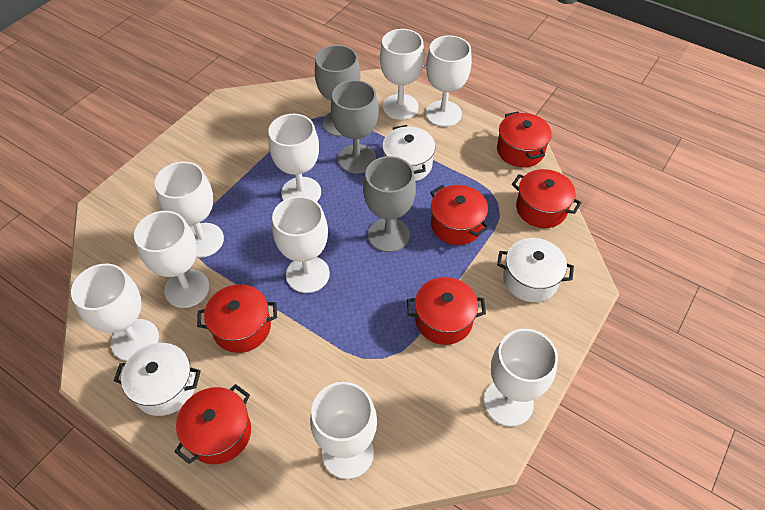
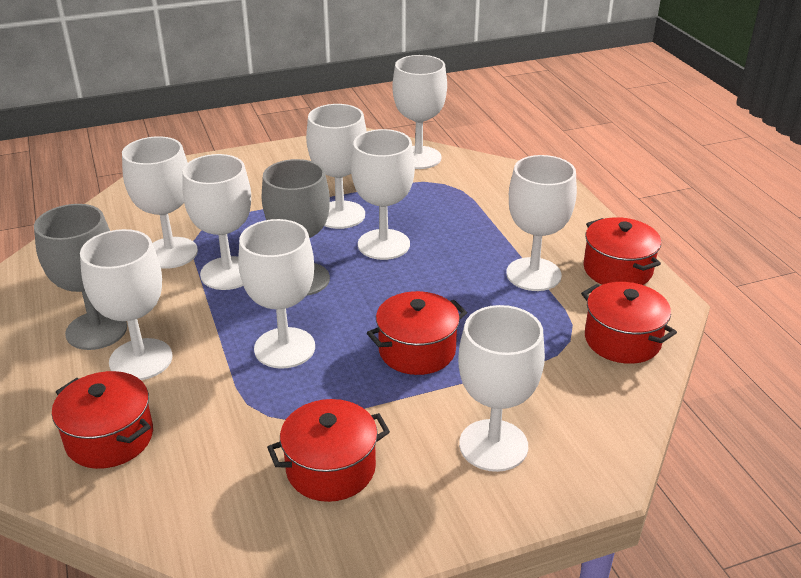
grey goblet: [315,45,360,137] [331,80,379,173] [363,156,416,252] = 3 -> [34,204,127,350] [262,159,330,296] = 2
red pot: [175,384,251,464] [197,284,277,353] [407,277,486,345] [430,185,489,245] [497,111,552,167] [512,169,582,228] = 6 -> [52,371,153,469] [267,399,390,502] [367,291,467,375] [581,282,677,364] [583,217,661,285] = 5
white pot: [114,343,201,416] [382,125,435,181] [497,238,574,302] = 3 -> none = 0

